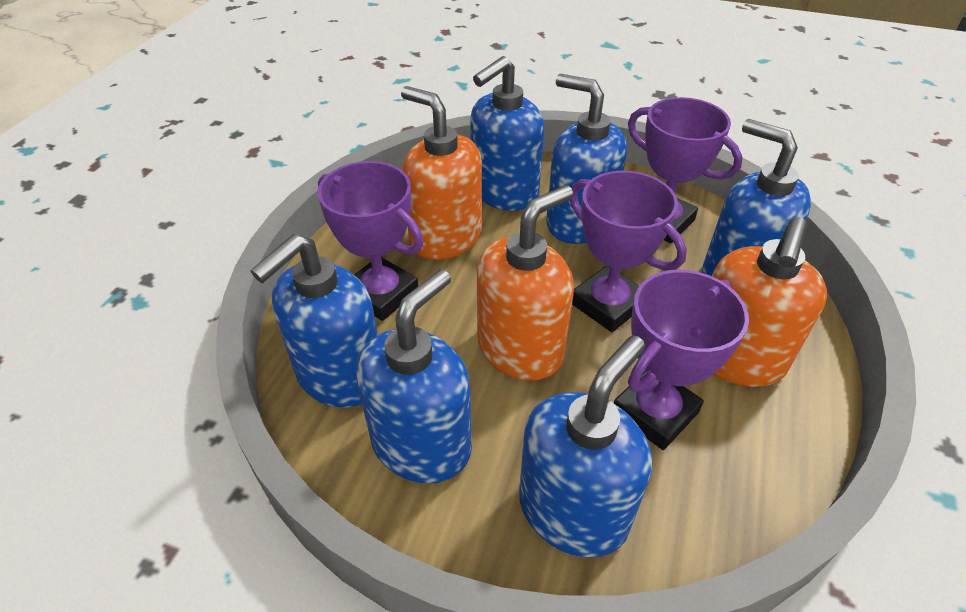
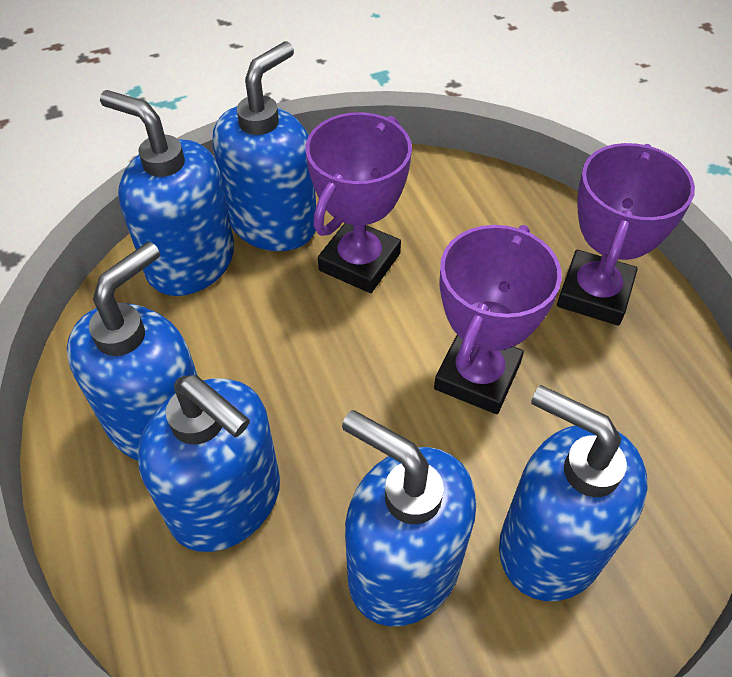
orange soap dispenser: [401,86,482,260] [477,185,574,381] [712,217,827,387] = 3 -> none = 0
purple trophy: [317,161,424,321] [570,171,687,332] [614,270,749,450] [628,97,743,243] = 4 -> [306,112,412,293] [434,225,562,414] [557,143,695,326] = 3

